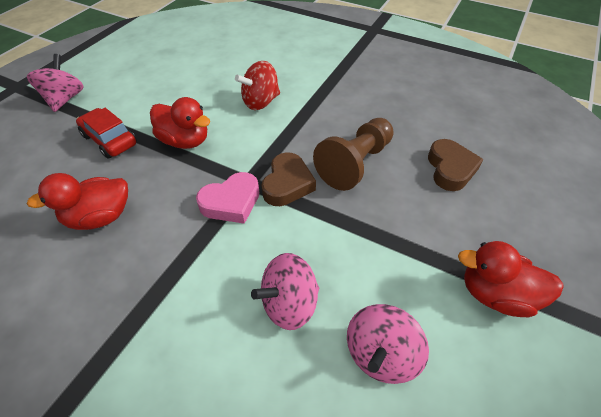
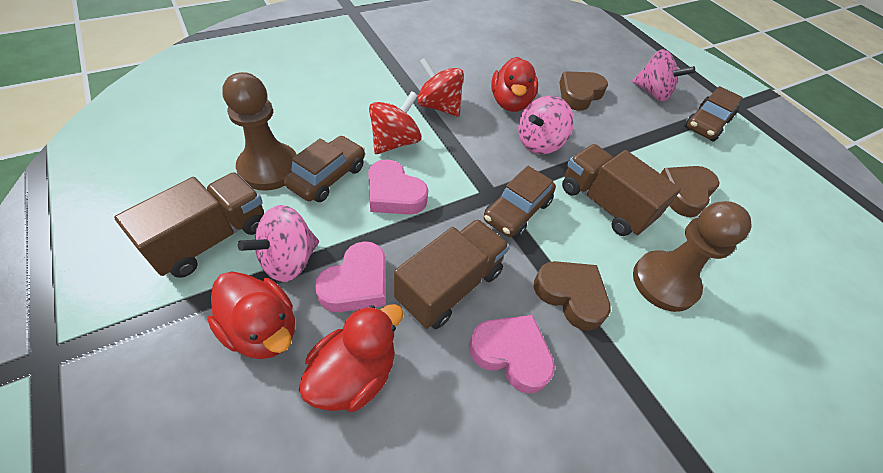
brown car: none = 0 -> [284,136,365,202] [484,165,556,238] [684,86,743,141] = 3
brown heart: [262,152,316,206] [428,139,484,191] = 2 -> [533,261,611,331] [559,71,608,111] [660,166,720,217] = 3
brown pawn: [313,118,394,191] = 1 -> [222,72,297,191] [633,201,752,312] = 2
brown truck: none = 0 -> [114,172,264,278] [394,219,510,329] [562,144,681,236] = 3
pink heart: [196,172,259,224] = 1 -> [315,241,386,312] [368,159,428,215] [469,315,555,393] = 3
red car: [76,108,137,159] = 1 -> none = 0
red spinning top: [235,61,280,110] = 1 -> [369,91,421,154] [417,58,464,117] = 2

